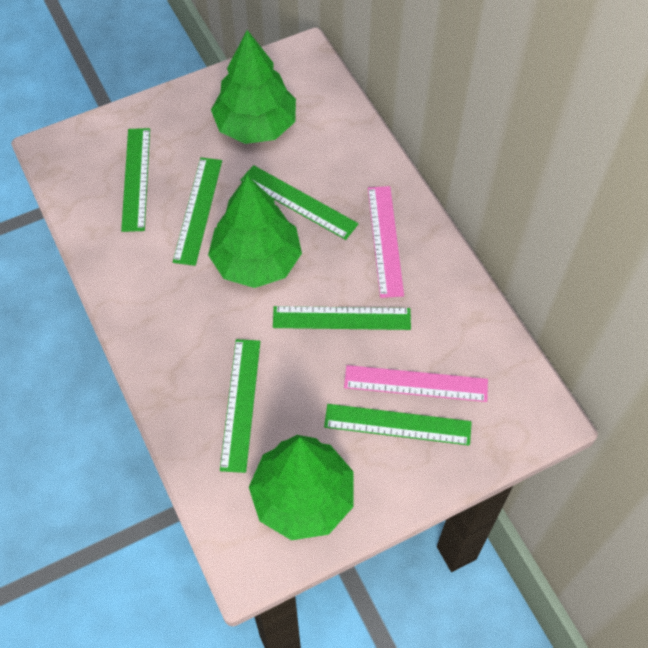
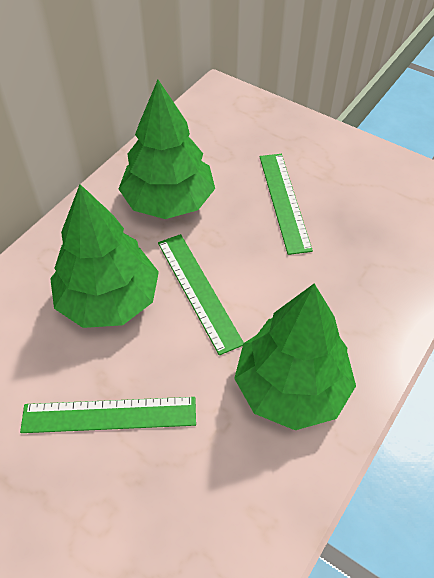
green ruler: [121,128,150,232] [173,157,222,266] [220,339,261,473] [240,165,359,240] [273,306,411,330] [324,404,472,446] = 6 -> [20,397,196,433] [158,234,244,355] [260,154,313,255] = 3
pink ruler: [344,365,488,402] [368,186,404,298] = 2 -> none = 0

